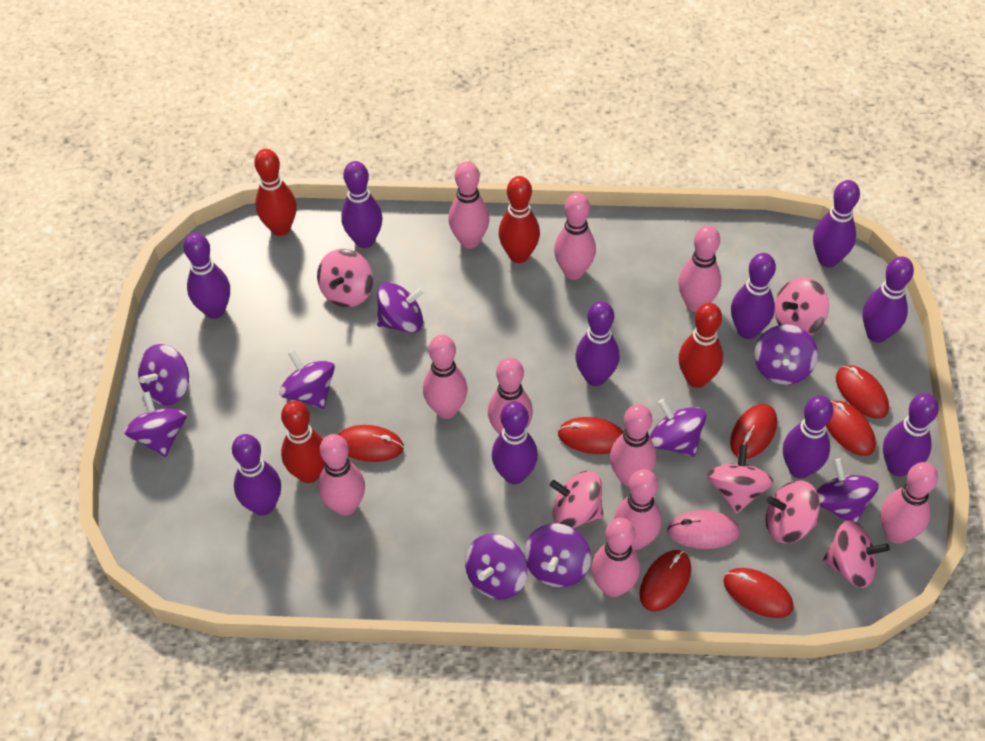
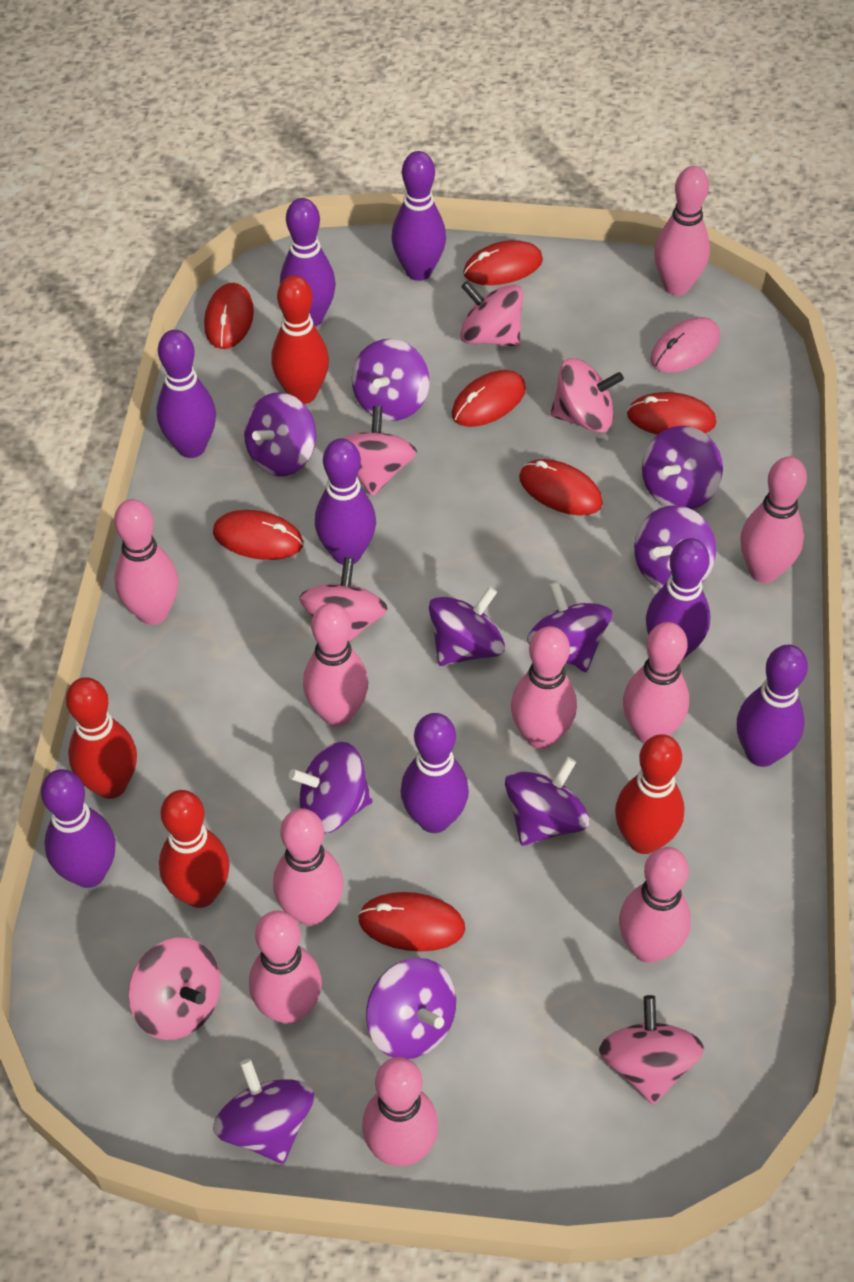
purple bowling pin: [183,233,230,319] [232,434,281,516] [341,161,382,248] [492,402,538,484] [575,301,619,386] [731,253,776,339] [783,395,833,479] [813,180,860,267] [862,256,914,343] [883,393,939,477] = 10 -> [41,769,116,888] [156,330,216,458] [280,198,336,327] [315,438,376,565] [391,151,446,281] [400,713,469,833] [646,538,711,661] [737,645,808,767] = 8
purple spinning top: [124,392,187,457] [138,344,189,406] [279,350,335,409] [377,282,425,333] [465,534,527,600] [524,523,591,587] [650,399,706,457] [754,324,818,385] [816,459,879,523] = 9 -> [213,1059,314,1164] [244,392,316,477] [289,742,372,834] [352,339,430,421] [366,958,456,1059] [429,586,505,666] [505,757,590,846] [527,582,612,672] [634,505,716,589] [642,426,723,509] = 10

